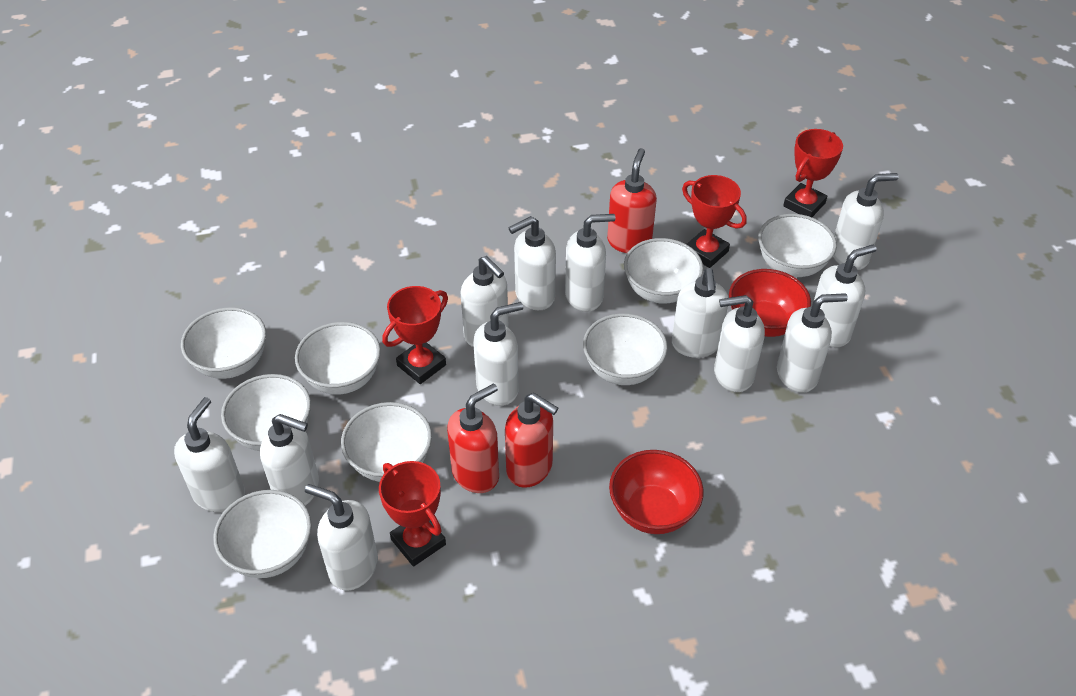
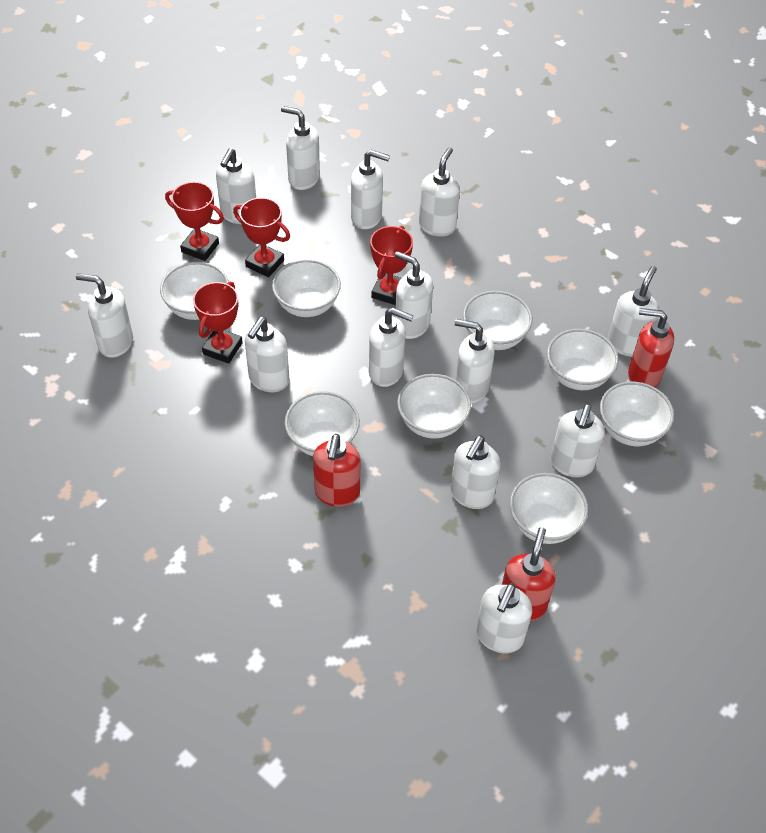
red bowl: [609,450,704,534] [729,269,811,337] = 2 -> none = 0
white soap dispenser: [174,397,245,512] [260,414,319,506] [305,484,378,590] [461,256,509,347] [473,302,523,406] [509,216,556,310] [565,214,616,312] [672,268,728,358] [714,295,765,392] [777,293,848,393] [814,244,877,347] [833,173,899,270] = 12 -> [76,273,133,358] [216,148,256,224] [245,317,289,392] [281,106,320,190] [351,150,390,229] [369,307,414,387] [395,251,433,339] [419,147,460,237] [450,436,500,509] [455,319,495,403] [476,583,532,653] [550,404,605,477] [608,266,660,357] = 13

